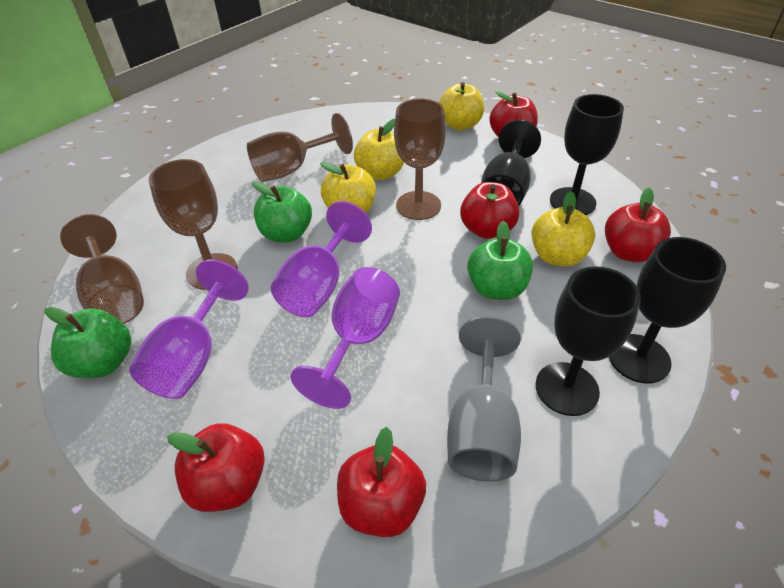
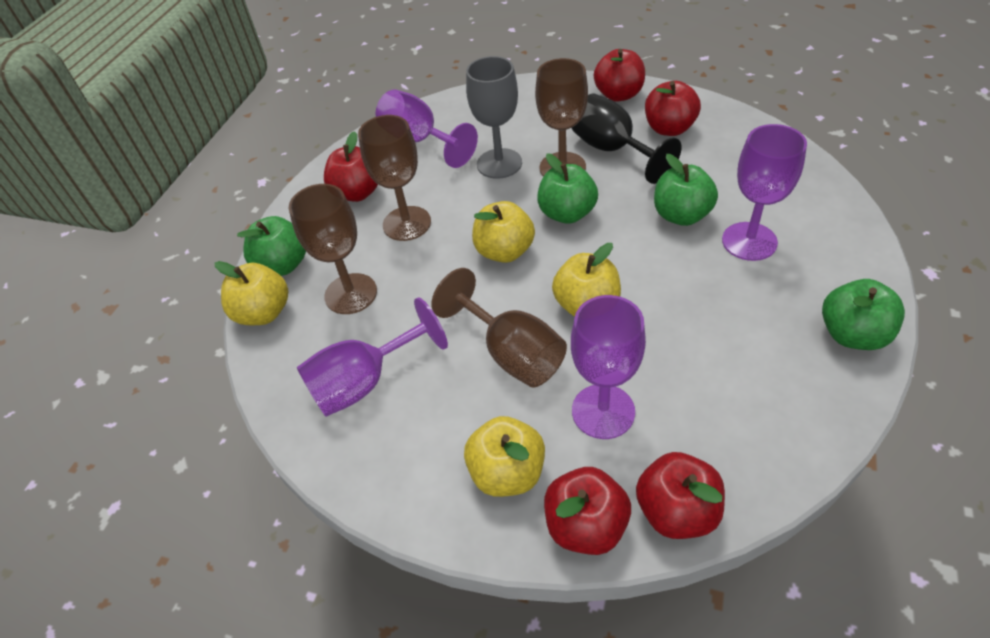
black goblet: [481,120,541,206] [535,266,641,416] [550,94,624,215] [609,237,726,383] = 4 -> [572,94,682,184] = 1
green apple: [44,307,131,378] [252,182,312,242] [467,221,533,300] = 3 -> [237,216,306,276] [537,154,598,224] [654,154,718,226] [822,279,905,350] = 4
purple goblet: [129,259,249,399] [271,201,372,317] [291,267,400,409] = 3 -> [297,297,448,417] [376,89,478,168] [571,295,646,439] [722,124,807,261] = 4

